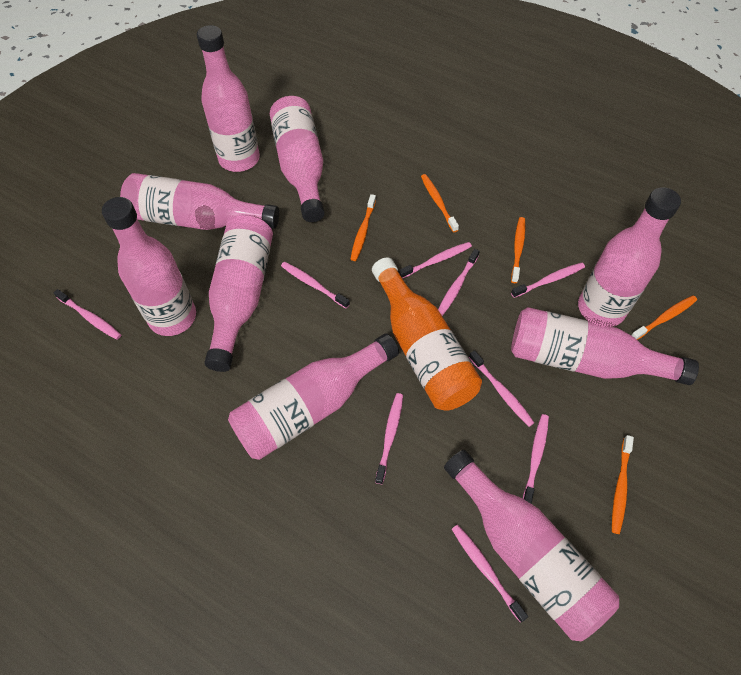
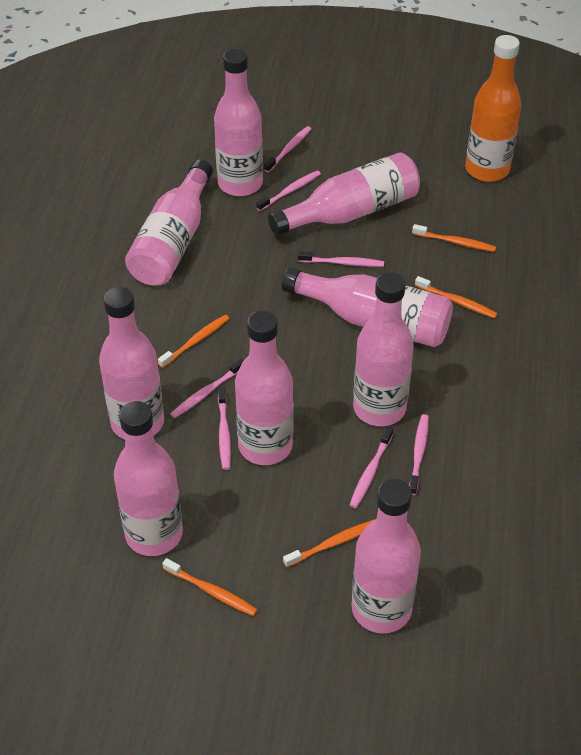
pink toothbrush: [54,289,121,340] [281,262,350,308] [375,393,403,484] [399,242,472,278] [438,249,480,316] [452,525,528,622] [469,350,534,427] [511,263,585,298] [523,414,549,504] = 9 -> [170,358,244,418] [218,387,231,470] [256,171,321,211] [264,126,311,172] [298,251,384,267] [350,427,393,508] [409,414,429,495] = 7

